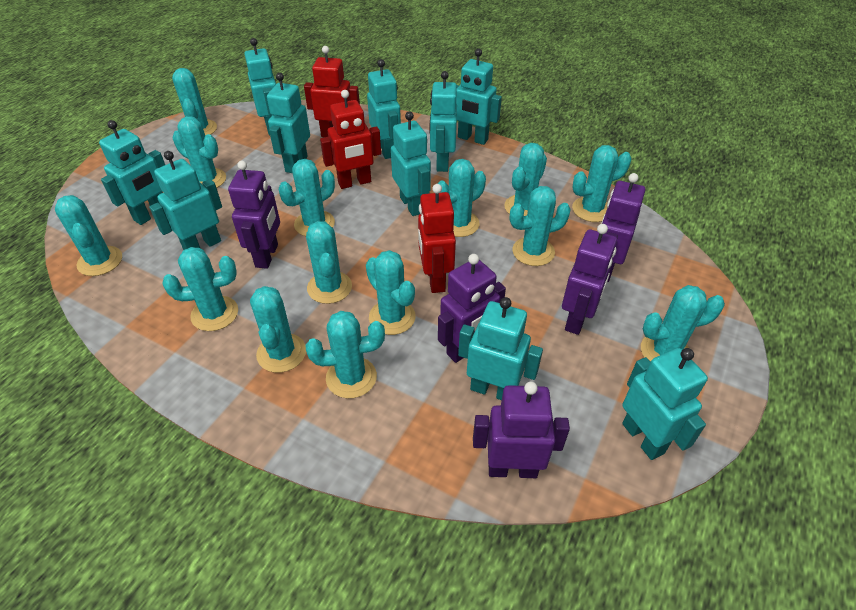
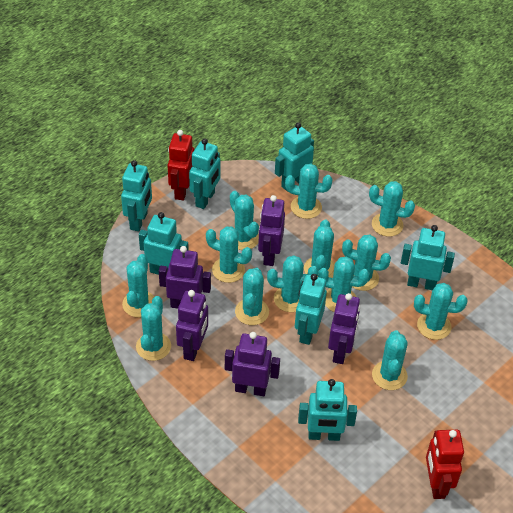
red robot: [304,46,360,137] [320,90,381,189] [418,184,456,293] = 3 -> [168,130,194,201] [426,430,464,499] = 2
turquoise cactus: [55,195,122,276] [163,247,238,331] [172,68,217,136] [172,116,226,188] [250,286,306,373] [279,159,335,236] [306,221,352,304] [306,311,385,398] [366,250,416,335] [438,159,486,237] [504,143,547,216] [510,186,571,266] [572,145,631,222] [641,285,725,362] = 14 -> [122,254,154,317] [136,296,171,361] [206,226,252,283] [230,191,259,250] [235,267,269,325] [267,255,318,312] [285,164,333,219] [304,219,335,278] [318,257,369,312] [342,235,391,291] [369,181,415,237] [372,330,408,390] [414,283,468,340] = 13
turquoise robot: [99,120,165,225] [149,151,222,250] [244,38,276,135] [267,73,310,173] [367,59,401,159] [391,111,431,216] [430,71,457,172] [456,49,502,145] [458,297,543,400] [622,348,708,460] = 10 -> [121,160,152,232] [139,212,189,275] [189,138,220,209] [275,122,314,191] [295,274,327,345] [298,379,357,441] [401,225,455,290] = 7

